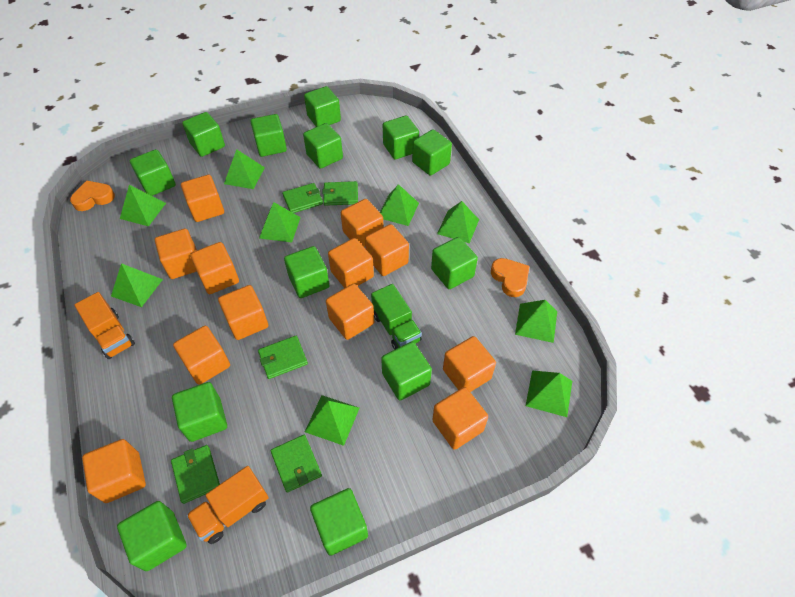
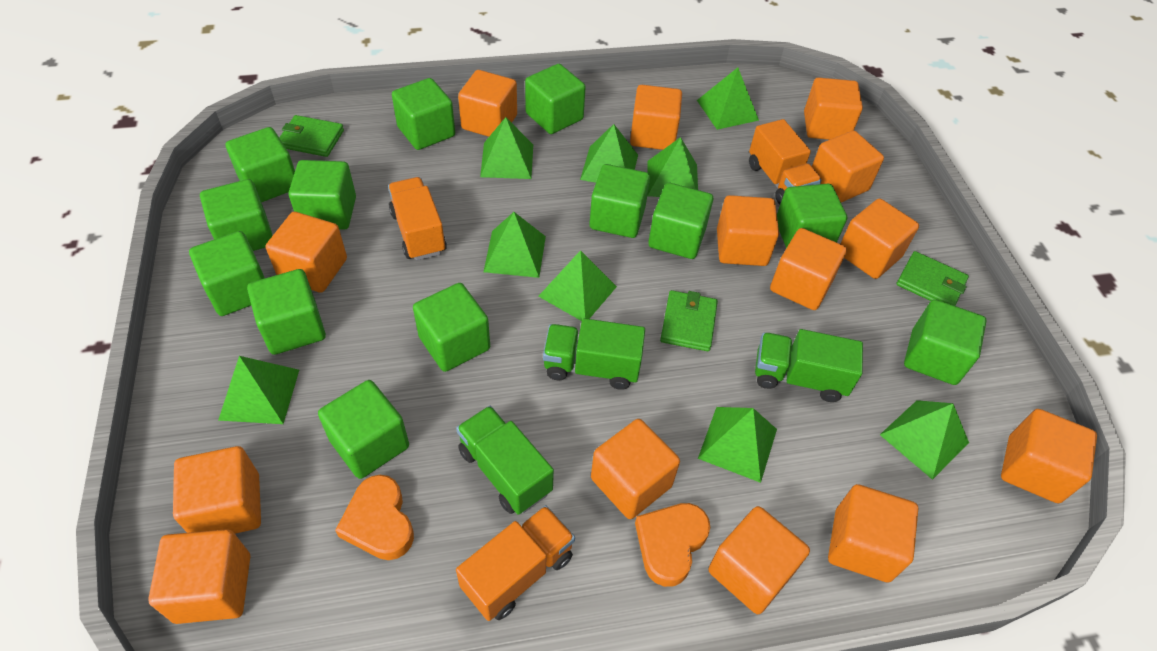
green truck: [371,284,422,350] = 1 -> [456,406,554,515] [543,318,645,390] [755,329,863,402] = 3
green wallet: [171,445,220,504] [258,336,308,379] [270,435,322,493] [282,183,323,213] [323,181,358,206] = 5 -> [279,115,344,157] [660,290,718,351] [897,251,969,306] = 3
orange cube: [82,439,146,503] [155,229,197,279] [173,326,230,385] [181,175,224,222] [190,242,239,294] [218,285,268,340] [326,284,374,340] [328,238,374,288] [341,199,383,247] [365,224,409,276] [432,387,488,450] [443,336,496,392] = 12 -> [148,529,250,624] [173,446,261,534] [266,212,347,293] [458,70,517,137] [591,419,680,519] [630,85,682,150] [708,506,810,614] [717,195,779,266] [770,228,847,310] [804,78,863,140] [812,131,884,202] [828,484,918,583] [840,199,919,279] [1001,409,1097,503] = 14
orange truck: [74,292,135,359] [186,466,269,544] = 2 -> [388,177,447,260] [456,505,575,621] [749,119,822,204] = 3

